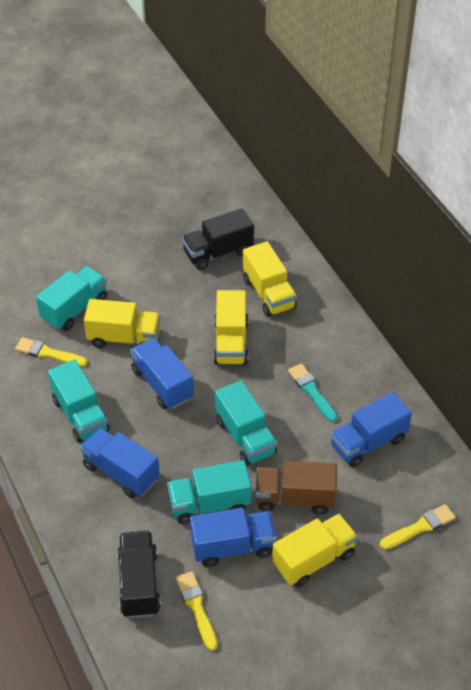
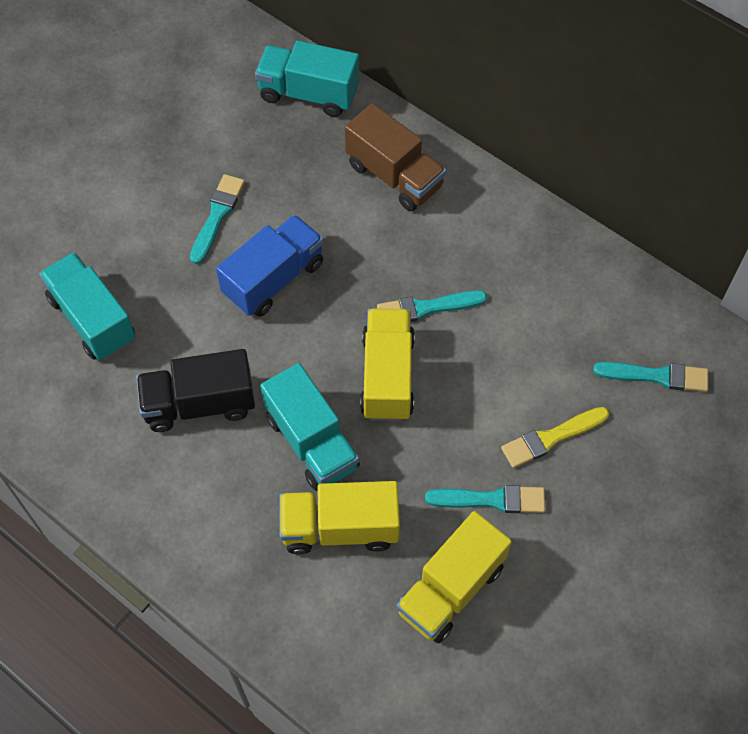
black truck: [117,531,161,618] [182,208,254,270] = 2 -> [136,349,255,432] = 1
blue truck: [80,427,160,498] [130,338,194,409] [190,508,277,567] [331,392,412,468] = 4 -> [216,215,324,317] = 1
turquoise brush: [288,363,337,422] = 1 -> [190,174,245,264] [377,290,487,322] [425,485,545,513] [593,362,708,392] = 4
turquoise truck: [36,266,107,331] [48,359,110,443] [167,460,252,524] [215,380,277,466] = 4 -> [39,252,136,360] [255,41,359,117] [260,363,360,491] = 3
yellow brush: [15,337,88,367] [176,571,218,651] [380,504,456,549] = 3 -> [501,407,609,468] = 1
yellow truck: [84,299,161,348] [213,290,249,365] [243,241,297,317] [272,514,358,588] = 4 -> [279,481,400,555] [360,308,415,421] [396,511,512,643] = 3

